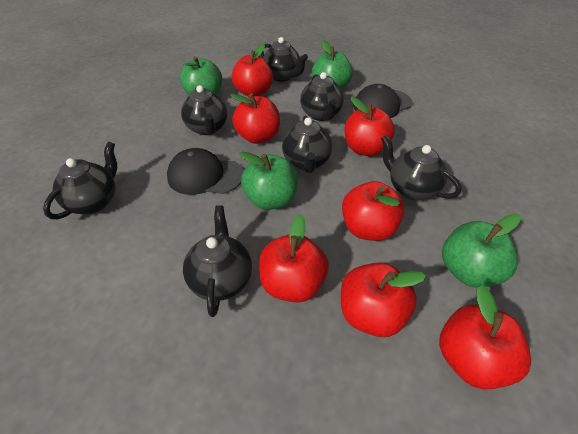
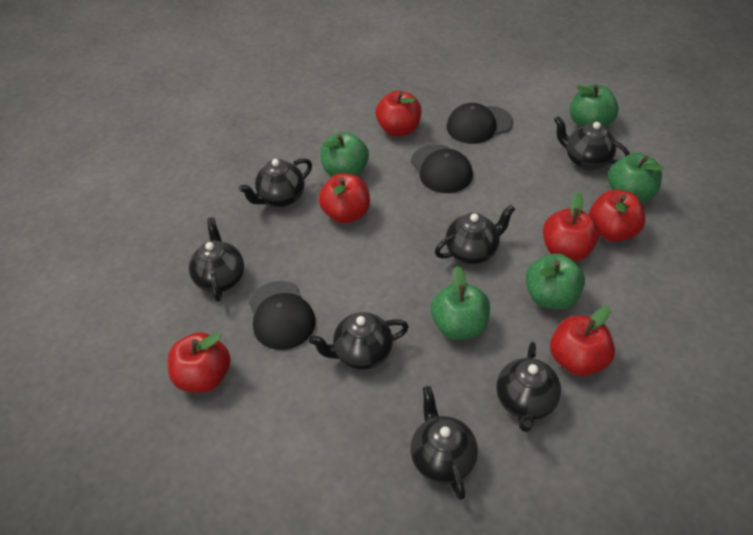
black cap: [167,148,244,195] [353,84,412,118] = 2 -> [248,281,316,350] [411,144,473,193] [447,103,513,144] = 3
green apple: [180,56,222,95] [239,151,298,210] [312,40,353,90] [442,213,521,287] = 4 -> [320,132,369,177] [431,266,490,340] [526,253,585,310] [570,84,619,127] [608,153,664,203] = 5
red apple: [230,93,280,144] [232,44,273,96] [259,214,329,303] [341,262,426,337] [342,181,405,241] [344,97,395,156] [439,285,531,389] = 7 -> [168,332,231,393] [319,173,370,223] [376,91,422,137] [543,192,599,261] [550,306,615,376] [589,190,646,242] = 6

